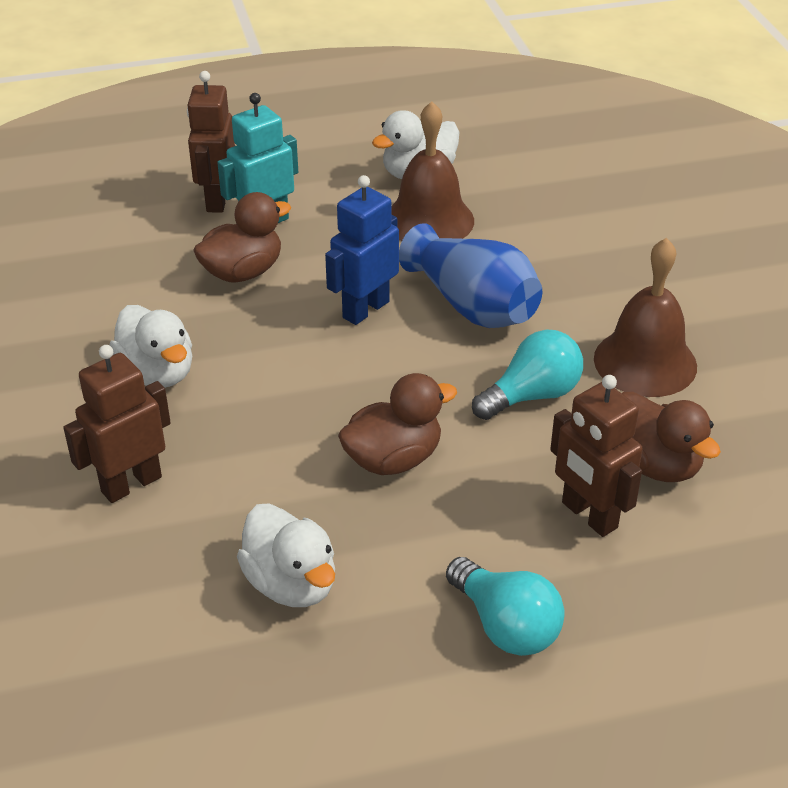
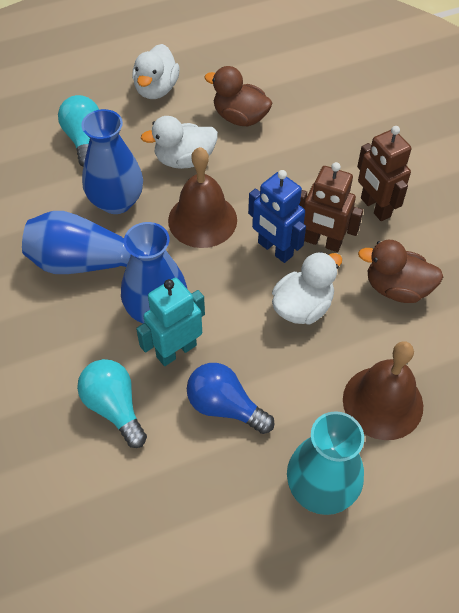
blue light bulb: none = 0 -> [187,363,274,434] = 1
blue vase: [399,223,542,328] = 1 -> [22,211,131,274] [81,109,143,214] [121,222,187,323] = 3
brown duck: [193,192,291,283] [338,373,457,475] [622,391,721,482] = 3 -> [204,66,272,126] [358,240,443,303] = 2
brown robot: [63,345,171,503] [187,71,235,213] [550,375,643,537] = 3 -> [299,162,363,252] [357,126,411,221] = 2
turquoise vase: none = 0 -> [287,411,364,515] = 1

